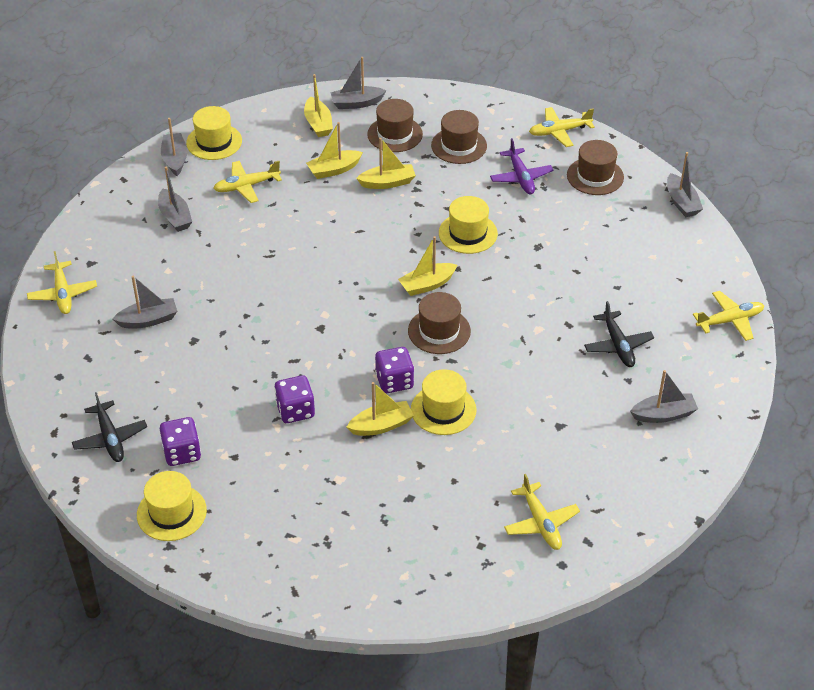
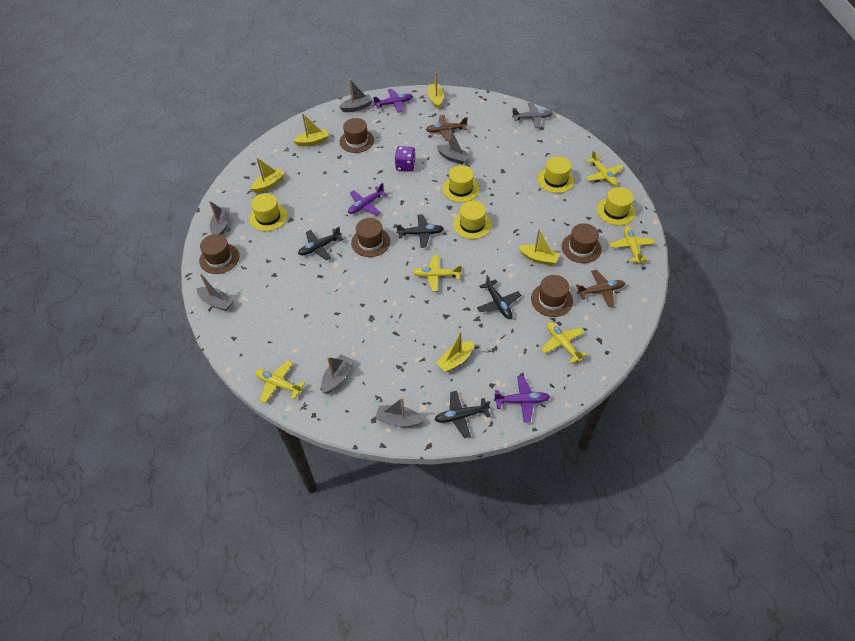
black plane: [72,392,147,462] [584,301,654,367] = 2 -> [298,227,343,260] [396,214,444,248] [434,391,491,438] [477,275,521,319] = 4
brown hat: [367,99,423,152] [408,292,471,354] [431,110,487,164] [567,140,624,195] = 4 -> [199,234,239,274] [340,118,374,153] [351,218,390,257] [531,275,573,317] [562,223,602,263] = 5
brown plane: none = 0 -> [426,115,468,141] [576,270,625,307] = 2
grey plane: none = 0 -> [512,103,553,128] = 1
purple dice: [160,417,201,466] [274,375,315,423] [375,347,414,393] = 3 -> [395,146,416,172] = 1
purple plane: [490,138,554,194] = 1 -> [348,183,387,215] [373,89,413,113] [494,376,550,423] = 3
yellow hat: [137,471,207,541] [186,106,242,160] [411,369,477,435] [439,196,498,254] = 4 -> [249,193,287,231] [442,165,479,202] [453,201,492,239] [538,156,574,193] [597,187,636,225] = 5

